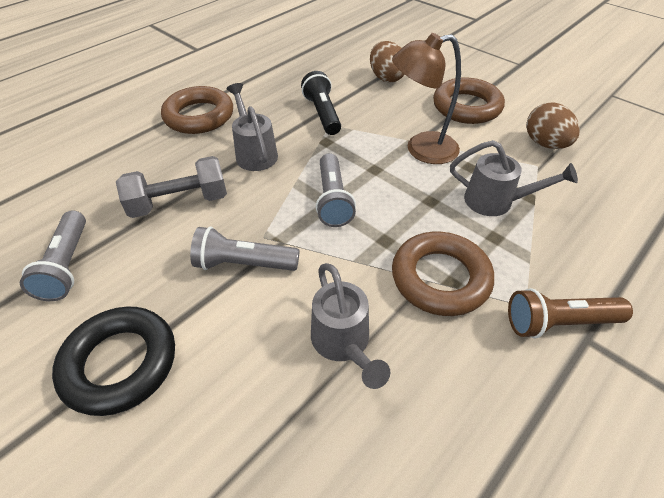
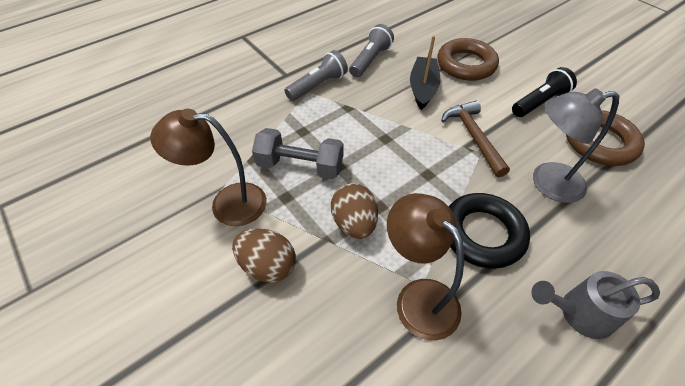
black boat: none = 0 -> [410,35,440,110] = 1
brown flashlight: [508,288,633,338] = 1 -> none = 0
brown hammer: none = 0 -> [441,101,510,177] = 1
brown lamp: [392,33,461,164] = 1 -> [150,109,267,226] [387,193,464,341] = 2
brown ring: [161,86,233,134] [392,232,494,316] [433,77,505,124] = 3 -> [437,38,499,81] [566,110,645,166] = 2
grey flashlight: [20,211,86,301] [190,227,300,271] [316,153,356,227] = 3 -> [285,50,348,101] [349,24,394,77] = 2
grey lamp: none = 0 -> [533,88,619,203] = 1
grey watering can: [227,83,278,171] [311,263,390,389] [450,140,578,216] = 3 -> [531,271,660,339] = 1

